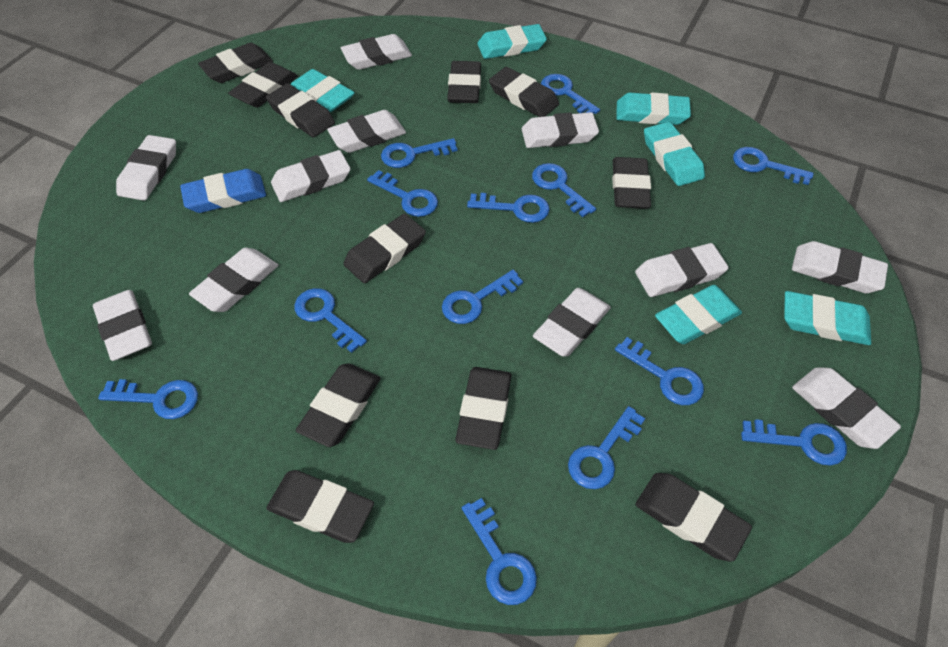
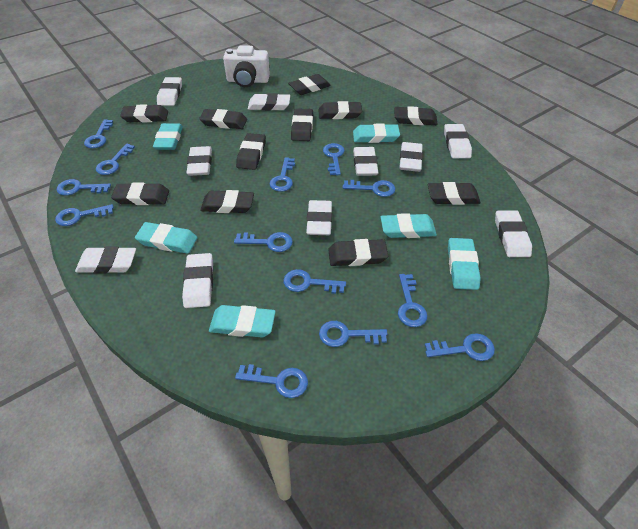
blue eraser: [180,169,266,213] = 1 -> none = 0
white camera: none = 0 -> [223,45,270,87] = 1
white eraser: [93,290,152,361] [116,135,176,201] [189,248,278,312] [271,150,351,202] [327,110,406,153] [341,34,412,70] [522,112,599,148] [533,288,611,357] [635,243,729,297] [792,241,888,293] [792,367,901,449] = 11 -> [75,247,136,273] [157,77,182,106] [182,253,213,308] [186,146,212,176] [248,93,290,111] [306,200,332,235] [353,147,378,176] [399,142,423,172] [444,124,472,158] [495,210,532,257] = 10

